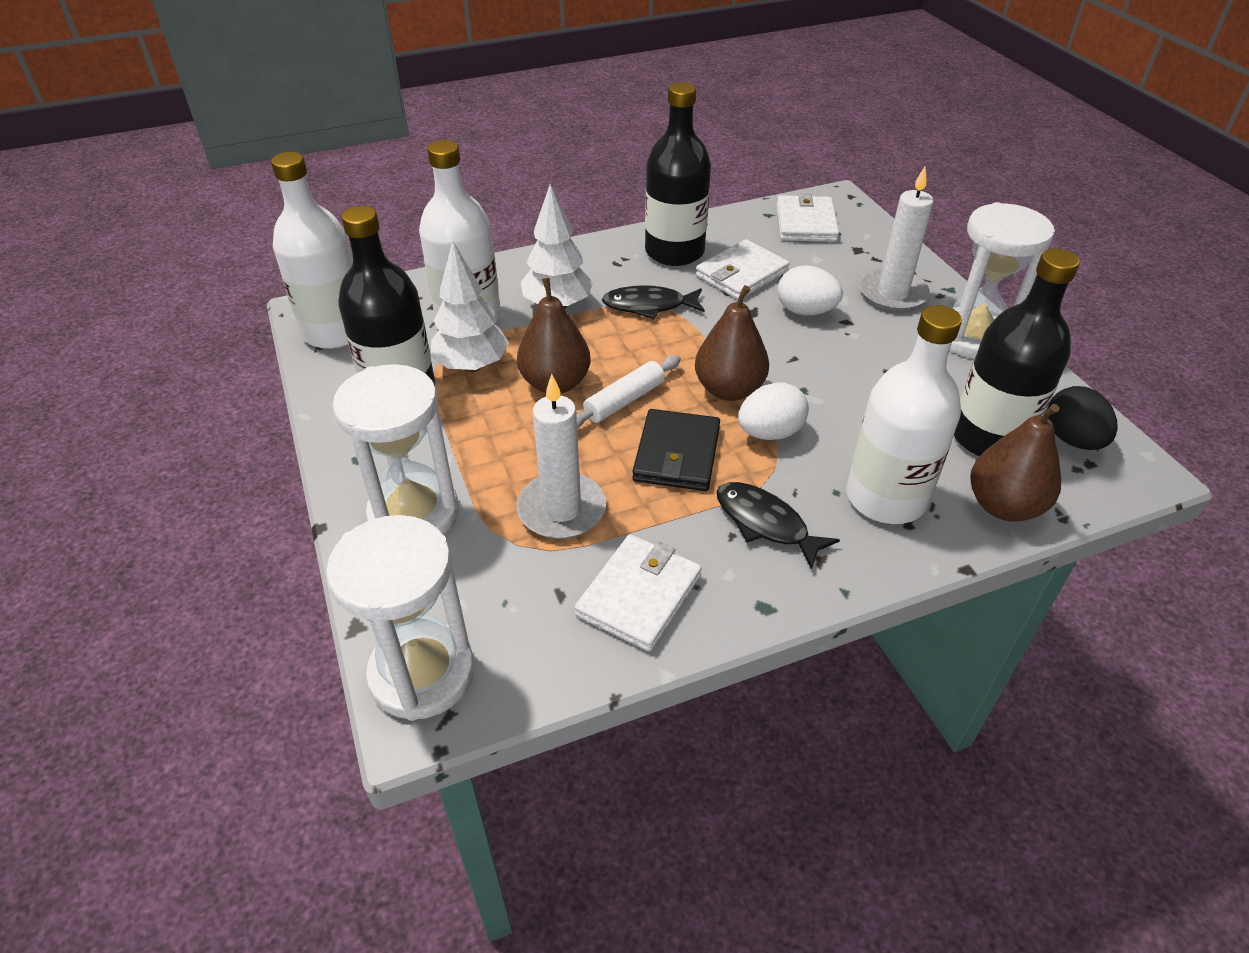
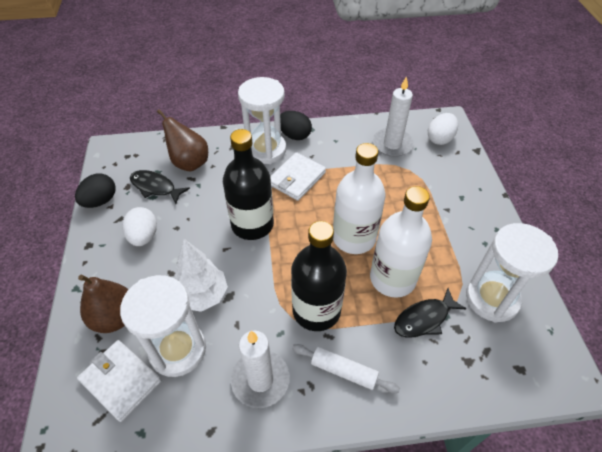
black bottle: [338,206,435,385] [645,82,711,266] [954,248,1080,456] = 3 -> [223,129,274,240] [291,221,347,331] = 2
black egg: [1047,386,1118,450] = 1 -> [75,173,116,208] [280,111,312,140] = 2
black wallet: [632,409,720,491] = 1 -> none = 0
brown pear: [517,278,590,394] [695,285,769,401] [970,404,1061,521] = 3 -> [78,275,129,333] [157,109,208,172] = 2
white bottle: [271,152,353,349] [419,140,501,324] [847,305,962,524] = 3 -> [333,143,386,254] [370,186,432,298] = 2
white tree: [431,241,509,372] [521,184,593,309] = 2 -> [174,239,228,312] = 1
white wallet: [575,534,702,652] [696,239,789,300] [776,193,839,242] = 3 -> [77,340,161,422] [270,152,326,201] = 2

